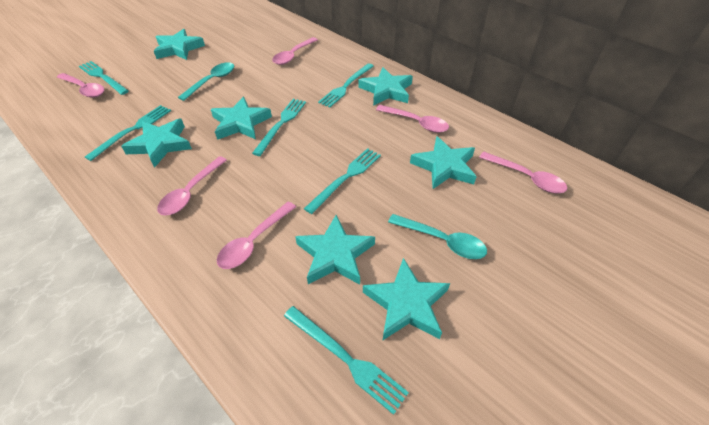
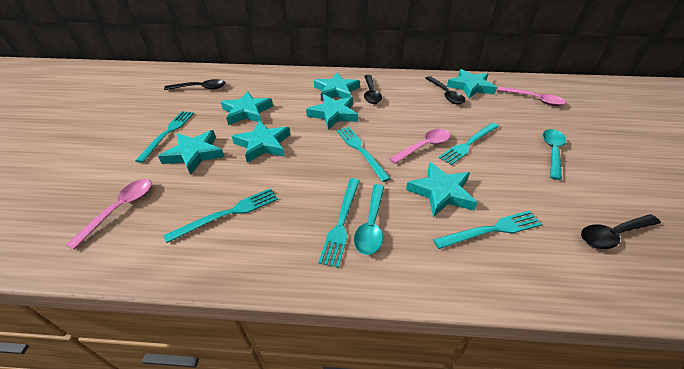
black spoon: none = 0 -> [164,79,225,90] [364,75,382,104] [425,76,466,104] [581,214,661,249] = 4
pink spoon: [57,73,104,98] [157,156,227,215] [217,202,296,269] [272,37,318,65] [376,105,449,133] [479,152,567,193] = 6 -> [66,179,152,250] [389,129,451,164] [497,86,566,106] = 3

